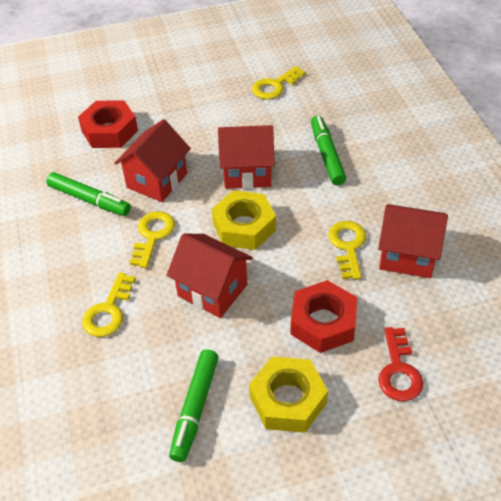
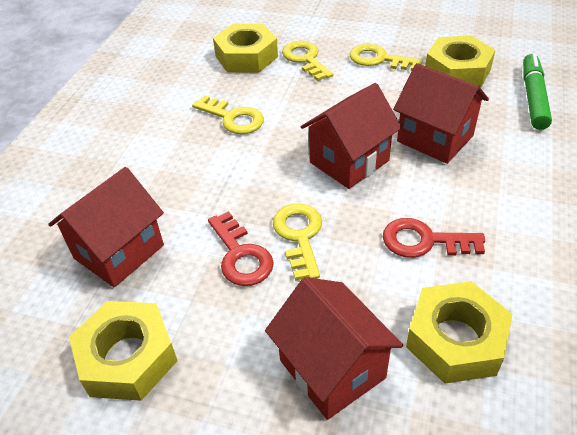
green marker: [46,172,131,216] [169,349,219,462] [311,116,346,185] = 3 -> [523,53,552,130] = 1
red key: [378,327,423,401] = 1 -> [208,211,274,286] [383,218,485,258] = 2
red nut: [78,100,138,148] [291,280,357,353] = 2 -> none = 0
yellow nut: [212,191,276,250] [249,357,328,433] = 2 -> [69,301,178,401] [213,24,278,73] [406,281,513,384] [425,35,495,87] = 4

